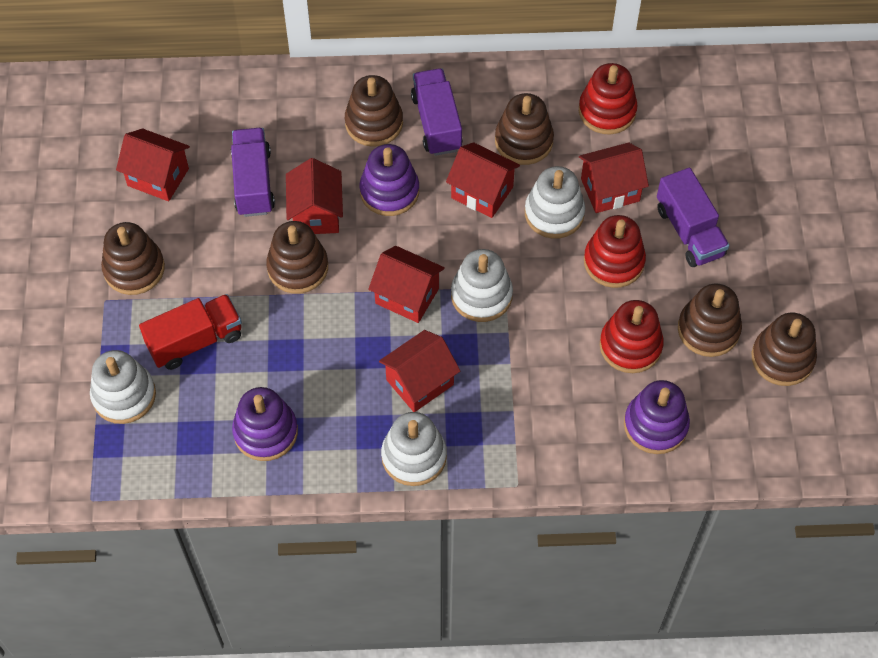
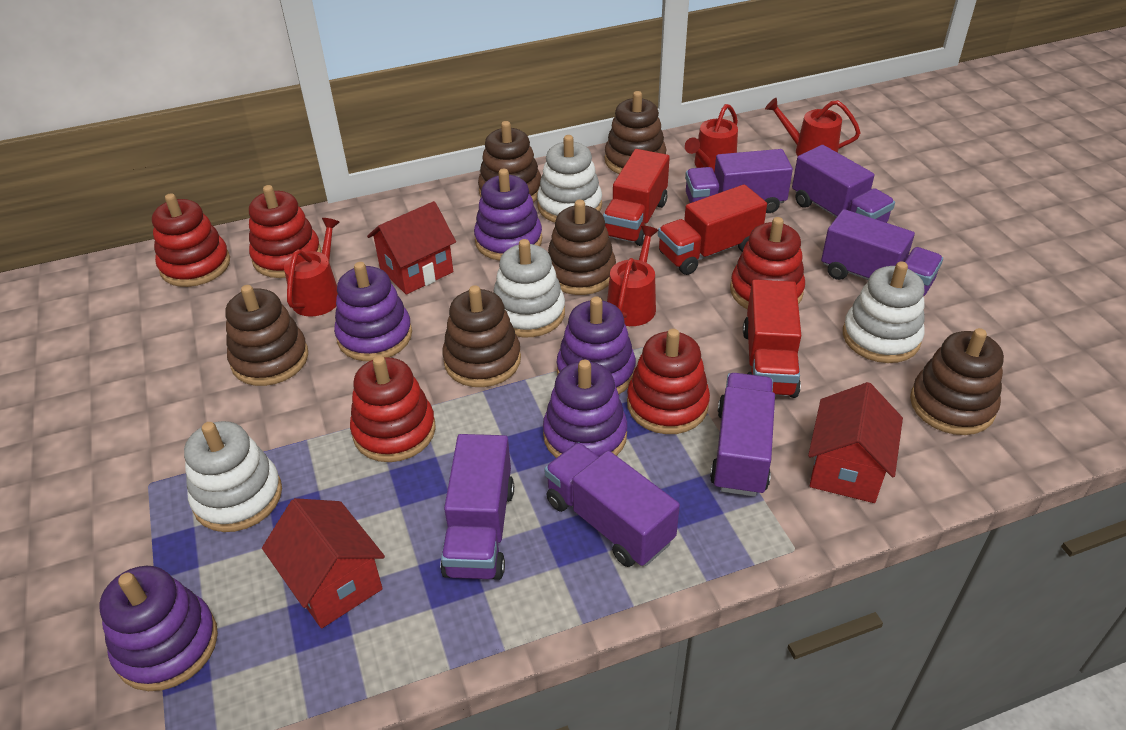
purple stacking toy: [232,387,298,461] [360,144,419,216] [624,380,690,454] = 3 -> [100,566,218,691] [334,262,412,361] [474,169,542,261] [543,359,627,458] [556,297,636,394] = 5
purple truck: [231,128,275,217] [411,68,463,156] [657,168,730,267] = 3 -> [440,434,514,580] [544,442,680,567] [685,149,793,213] [710,373,775,497] [792,145,895,223] [821,209,943,297] = 6
red house: [116,128,190,201] [286,158,343,234] [368,246,445,323] [379,330,460,412] [446,142,520,218] [579,143,649,213] = 6 -> [262,498,385,628] [367,201,456,295] [808,382,903,503] = 3
red stacking toy: [579,63,638,134] [584,215,646,288] [600,300,664,373] = 3 -> [152,193,230,287] [249,185,321,278] [350,356,436,462] [627,329,710,434] [730,217,805,309] = 5
red truck: [139,294,242,370] = 1 -> [603,149,670,246] [658,184,767,275] [743,279,801,398] = 3
red watering can: none = 0 -> [284,218,340,317] [607,226,659,326] [685,104,738,171] [765,98,861,156] = 4

